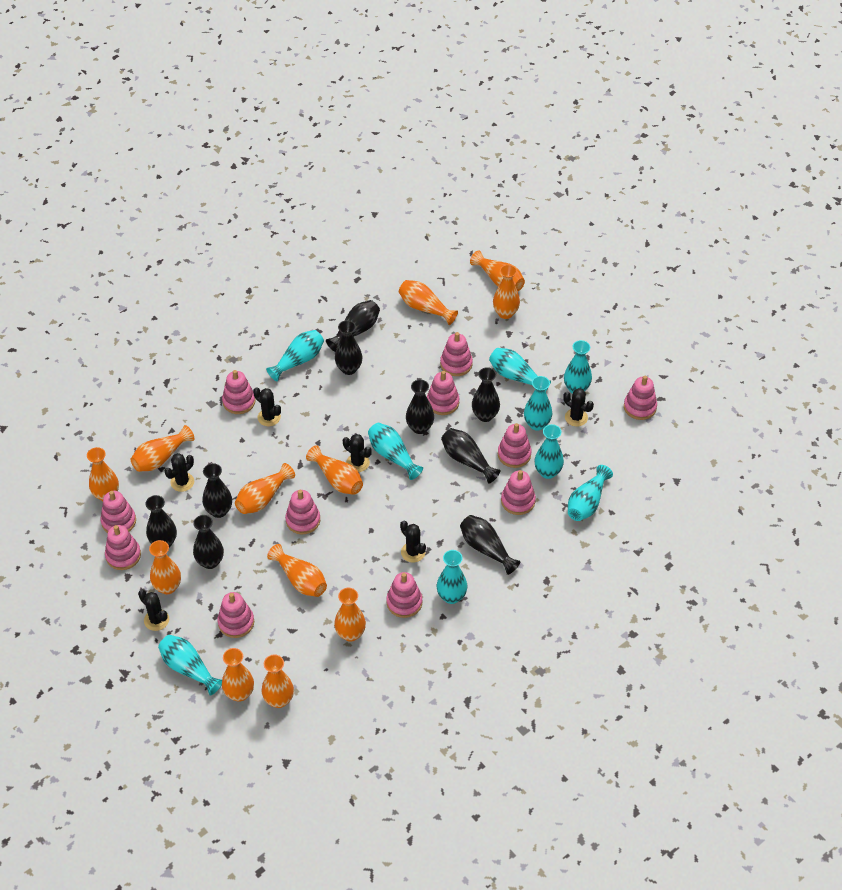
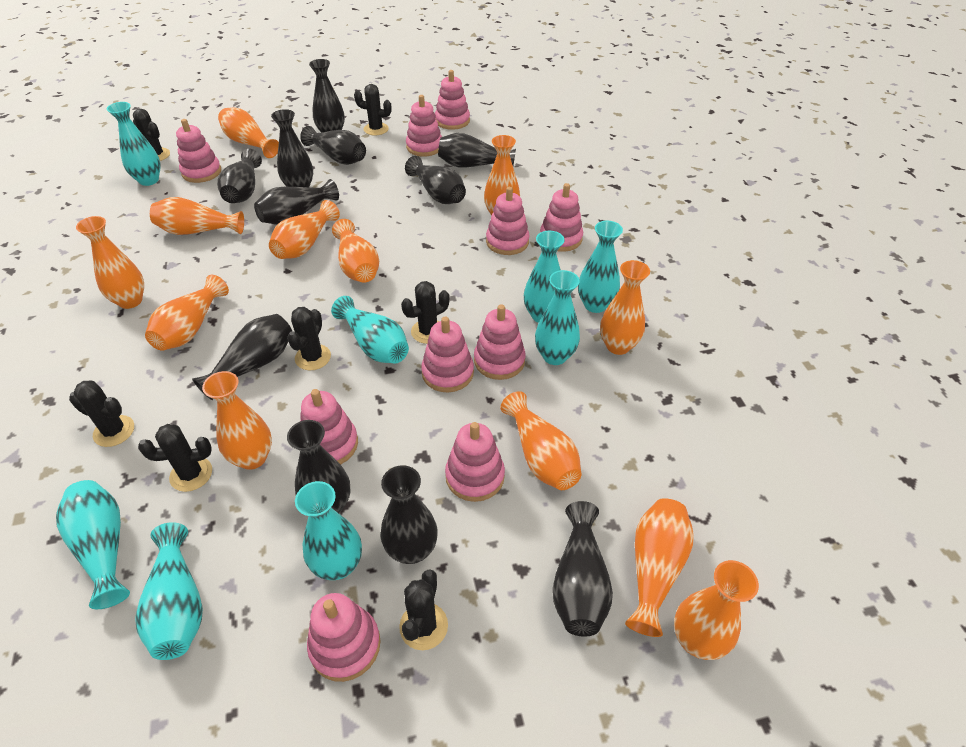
black cactus: [138,590,169,631] [164,453,194,492] [253,387,281,426] [343,434,372,472] [400,521,426,562] [563,388,594,426] = 6 -> [69,380,134,447] [133,109,170,161] [138,424,212,492] [287,307,331,370] [354,84,392,136] [399,569,448,650] [401,281,450,344] = 7
black vase: [145,495,177,547] [193,515,224,569] [202,463,232,518] [326,300,380,352] [335,320,362,375] [406,380,434,434] [441,428,501,484] [460,515,520,575] [472,367,500,422] = 9 -> [192,314,292,400] [217,149,262,203] [254,179,339,225] [271,109,313,187] [287,420,351,513] [300,126,366,165] [309,59,345,132] [381,465,438,564] [405,156,466,204] [438,133,516,167] [552,501,613,637] = 11
pink stacking toy: [101,491,136,533] [105,525,141,570] [217,592,254,638] [222,370,256,414] [285,490,320,535] [386,572,422,618] [427,371,459,415] [440,332,473,376] [498,423,532,468] [501,470,536,515] [624,376,657,420] = 11 -> [176,119,221,183] [300,389,358,465] [307,593,381,682] [406,95,442,157] [421,317,474,393] [435,70,470,130] [445,422,505,502] [474,304,526,380] [486,187,529,255] [540,183,583,252] = 10
turquoise vase: [158,635,222,695] [266,330,324,381] [368,423,423,480] [437,550,467,604] [489,348,551,391] [524,376,552,431] [534,424,564,479] [564,340,592,394] [568,465,613,521] = 9 -> [56,480,130,609] [107,102,161,186] [135,522,203,660] [295,481,362,580] [331,296,409,364] [524,231,564,323] [535,270,580,365] [578,221,623,313] = 8

